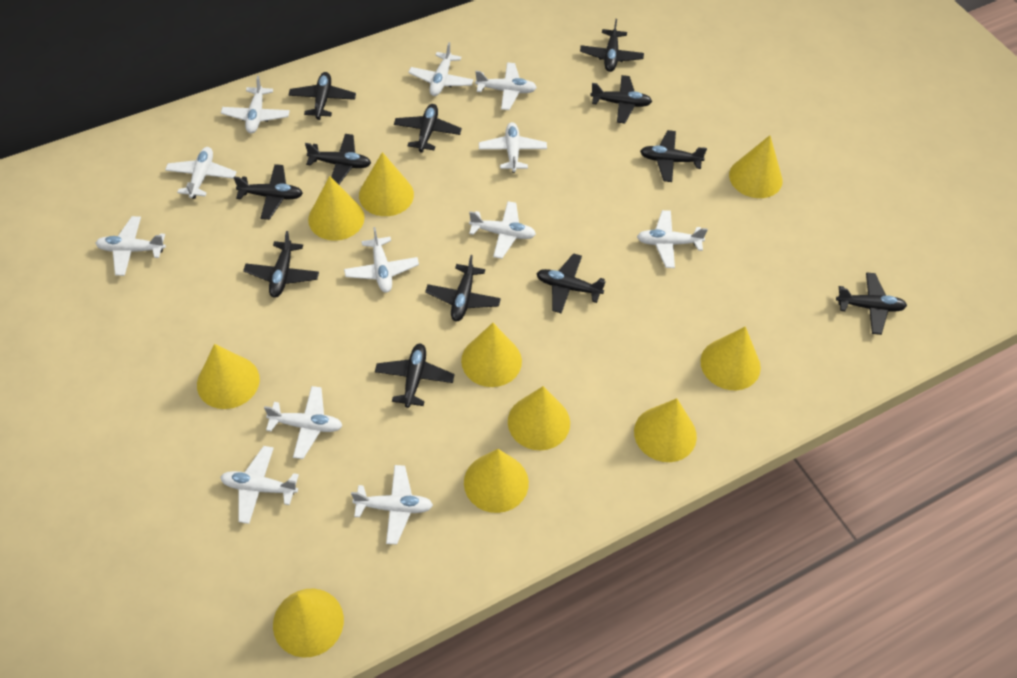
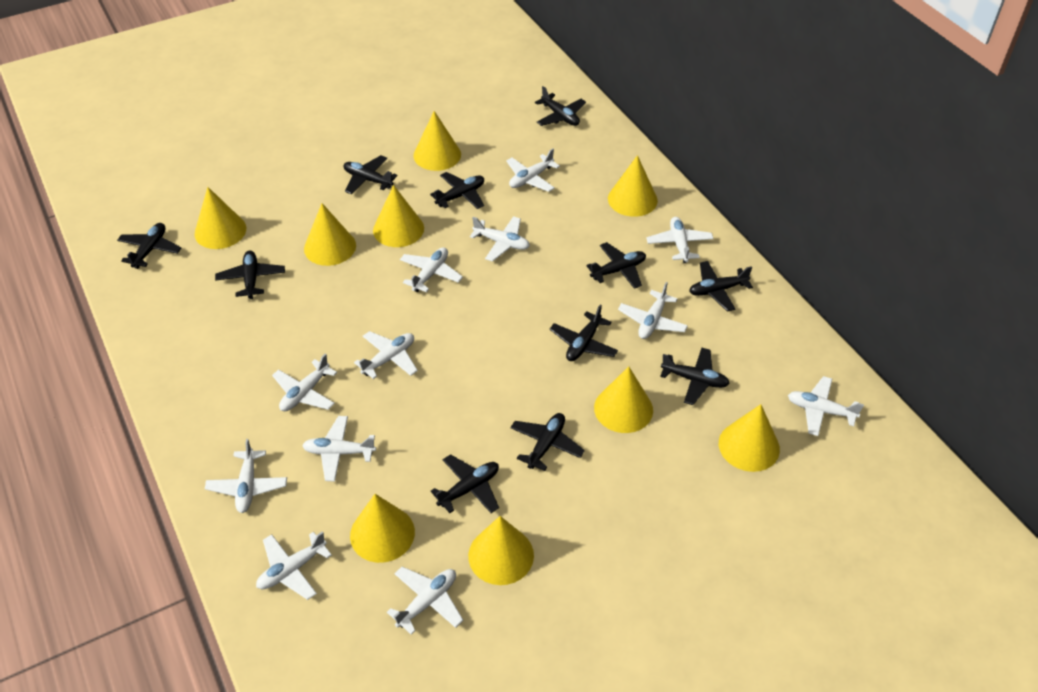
black plane: [233,164,303,220] [243,231,319,298] [289,72,356,120] [305,134,371,184] [375,344,455,408] [394,104,462,153] [425,255,501,321] [536,253,605,313] [580,19,644,72] [590,75,652,123] [640,130,707,182] [836,272,907,335] = 12 -> [117,223,181,269] [215,251,285,299] [344,155,398,194] [430,172,484,209] [431,454,499,513] [510,413,585,471] [535,86,586,126] [550,304,618,361] [586,242,646,289] [660,348,730,405] [689,261,753,312] = 11
yellow cone: [197,344,260,409] [273,589,344,658] [308,176,365,241] [359,152,414,216] [461,323,522,387] [464,449,529,513] [508,386,570,450] [634,398,697,462] [700,326,761,390] [729,135,783,198] = 10 -> [195,187,246,249] [304,203,356,266] [350,494,415,563] [373,185,424,247] [413,111,461,171] [468,516,534,585] [594,366,653,433] [608,155,658,217] [719,404,780,472] = 9

